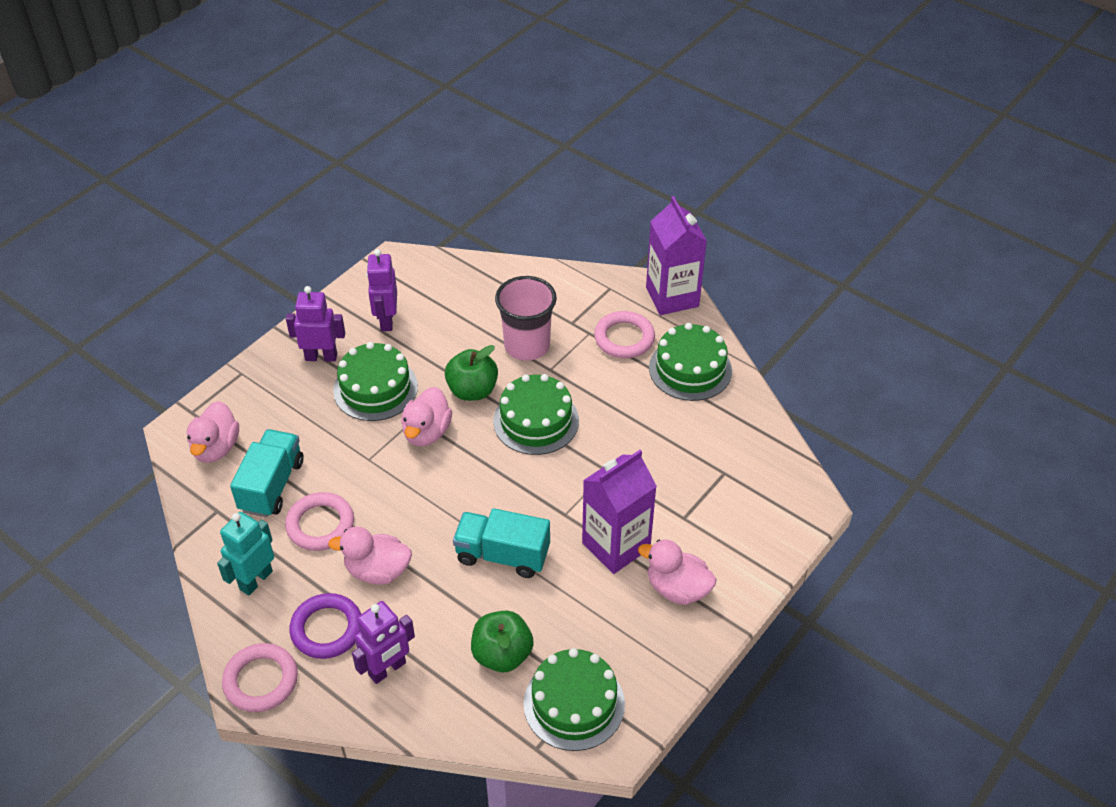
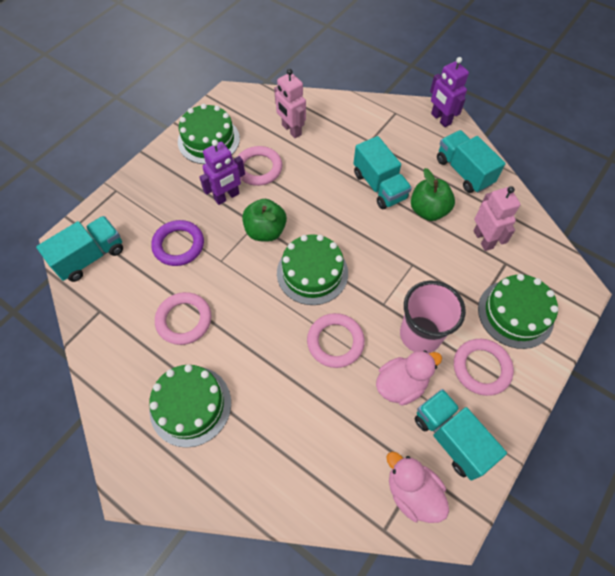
pink duck: [187,401,239,463] [328,527,412,585] [401,387,452,446] [638,539,716,605] = 4 -> [376,350,442,406] [387,452,449,523] = 2
pink ring: [222,643,298,712] [285,492,354,551] [594,311,655,358] = 3 -> [155,292,211,345] [237,146,282,186] [307,313,365,368] [454,339,514,396] = 4
pink robot: none = 0 -> [274,69,306,138] [474,186,521,251] = 2
purple carton: [582,450,657,574] [646,196,707,315] = 2 -> none = 0
purple robot: [286,286,345,362] [352,601,415,684] [366,249,397,331] = 3 -> [200,140,245,205] [430,57,469,127] = 2
turquoise robot: [217,512,274,595] = 1 -> none = 0
turquoise truck: [230,429,304,517] [453,508,550,578] = 2 -> [36,216,123,282] [354,136,412,209] [415,389,507,481] [437,130,506,193] = 4

